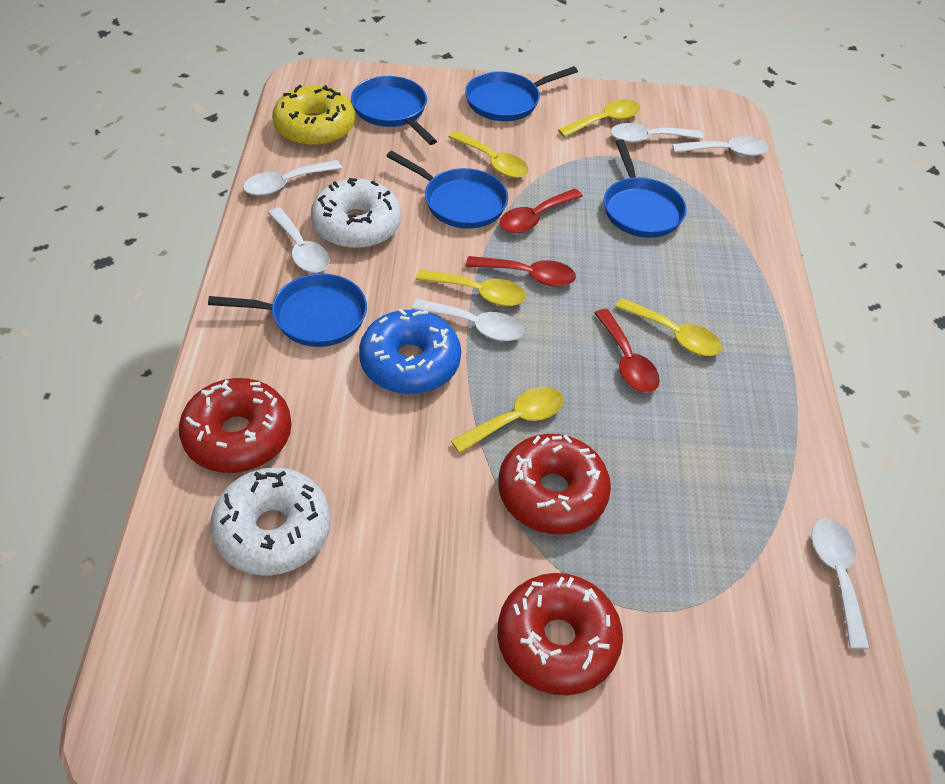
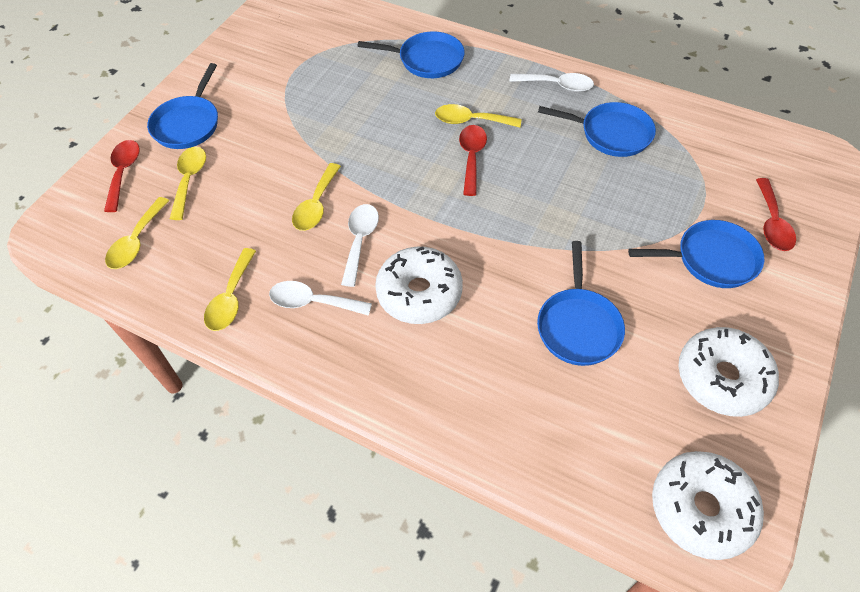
blue donut: [359,309,461,394] = 1 -> none = 0
red donut: [179,378,291,473] [497,573,623,695] [498,434,611,534] = 3 -> none = 0
white donut: [211,467,331,576] [311,178,401,249] = 2 -> [375,246,463,324] [652,451,764,560] [678,327,779,417] = 3
white spoon: [243,160,342,196] [268,207,330,273] [411,299,524,341] [611,123,703,143] [672,136,769,157] [811,518,870,649] = 6 -> [269,281,372,316] [341,204,379,287] [510,73,594,92] = 3
yellow donut: [272,85,355,147] = 1 -> none = 0

